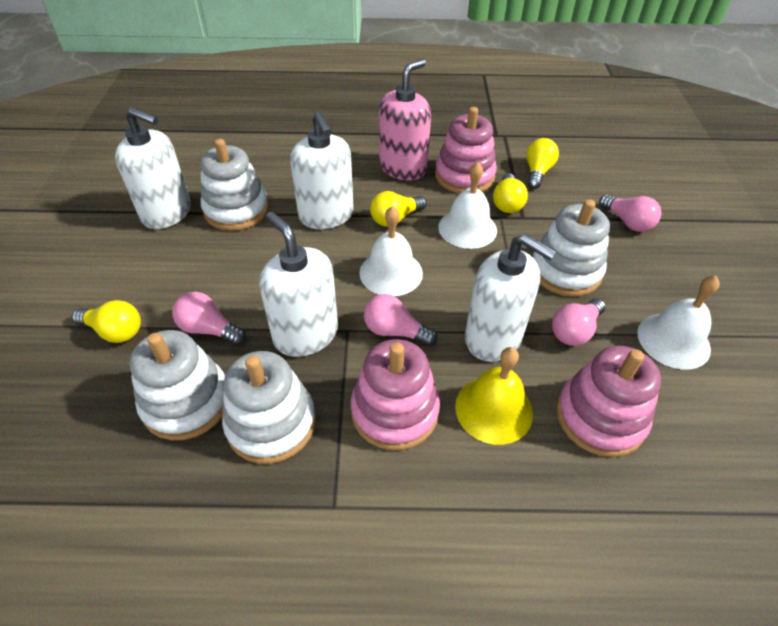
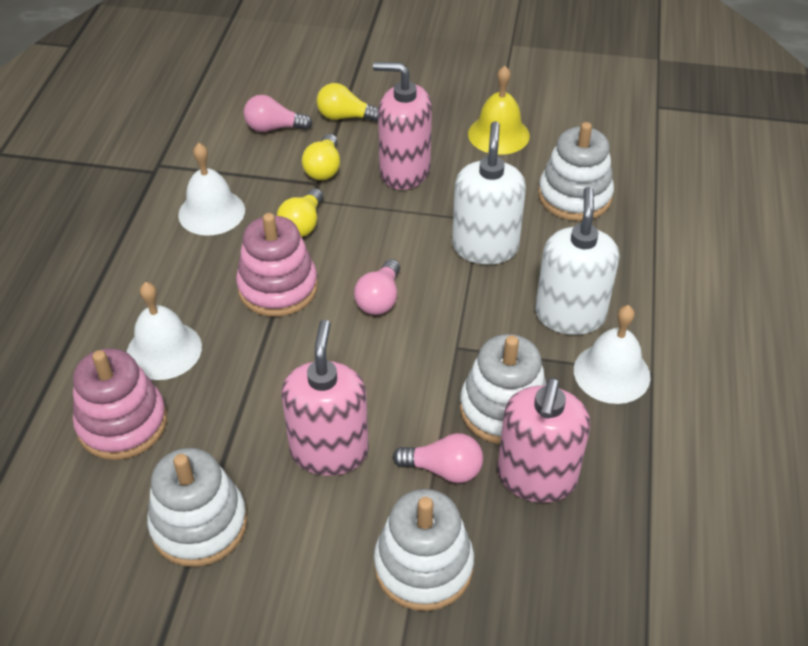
pink light bulb: [172,292,246,345] [364,294,437,346] [552,299,606,346] [599,194,661,232] = 4 -> [244,95,312,132] [354,259,400,315] [393,433,483,483] = 3
pink soap dispenser: [379,59,431,180] = 1 -> [282,320,369,476] [373,62,432,190] [497,378,590,503] = 3
pink stacking toy: [351,339,440,450] [435,107,497,193] [556,346,661,457] = 3 -> [73,348,167,460] [236,213,318,317] = 2
white soap dispenser: [115,107,191,229] [259,212,338,357] [290,111,354,229] [465,233,557,362] = 4 -> [452,121,526,264] [535,187,619,335] = 2
yellow light bulb: [72,300,141,343] [370,191,427,227] [493,173,528,213] [526,138,559,189] = 4 -> [277,188,323,237] [302,134,340,180] [317,83,379,122] = 3

